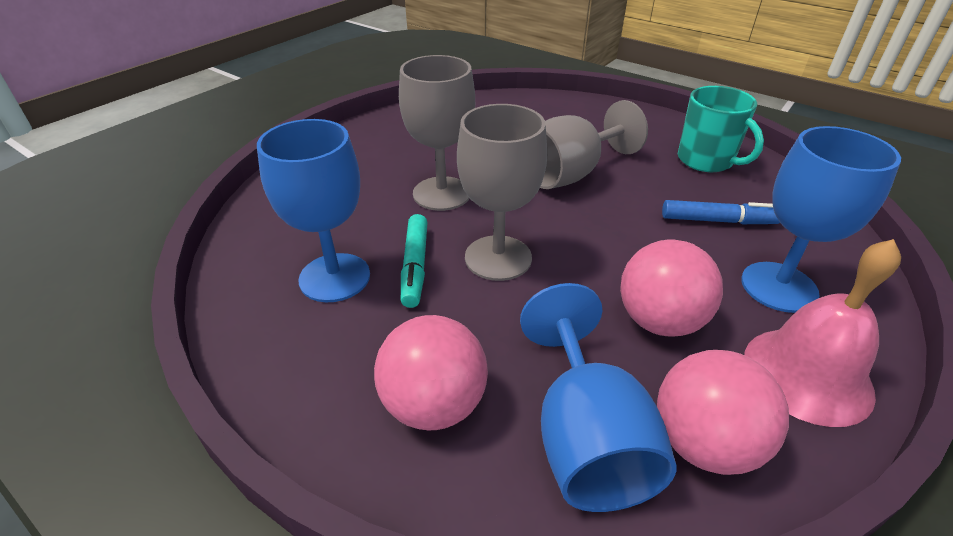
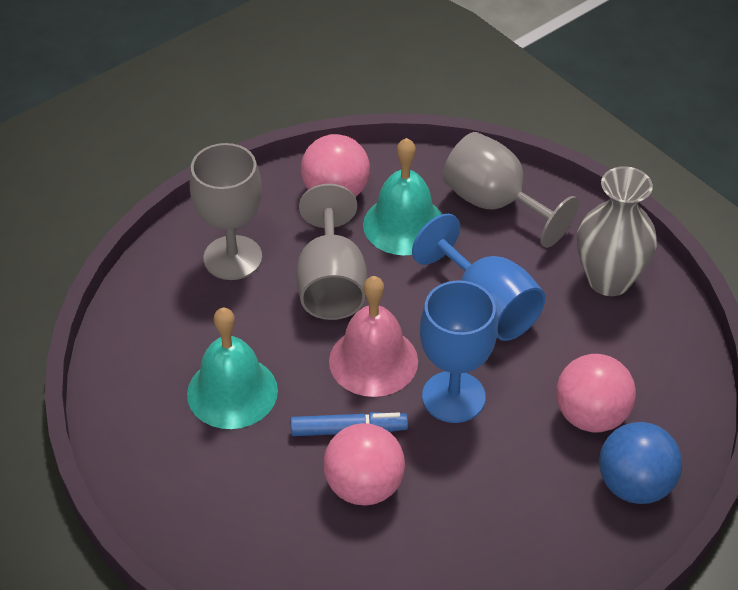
blue ball: none = 0 -> [599,422,682,504] = 1
blue goblet: [257,119,370,302] [520,283,676,512] [741,126,901,313] = 3 -> [412,214,545,341] [420,280,498,423] = 2
grey vase: none = 0 -> [577,166,657,296] = 1
turquoise bell: none = 0 -> [187,308,278,429] [363,138,442,255] = 2
turquoise marker: [401,214,428,308] = 1 -> none = 0
turquoise mug: [678,86,764,172] = 1 -> none = 0

